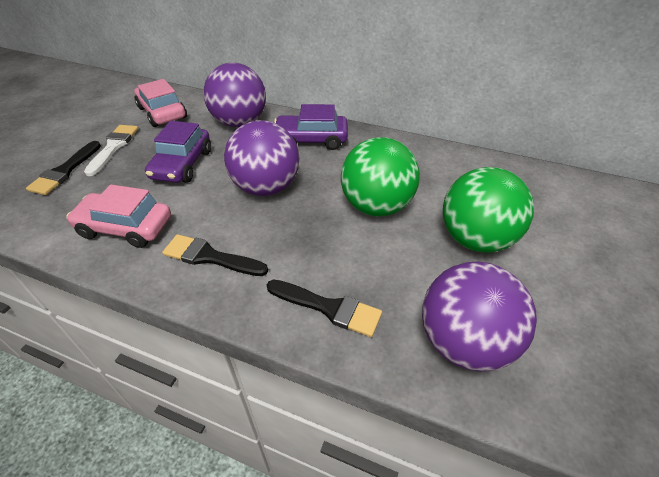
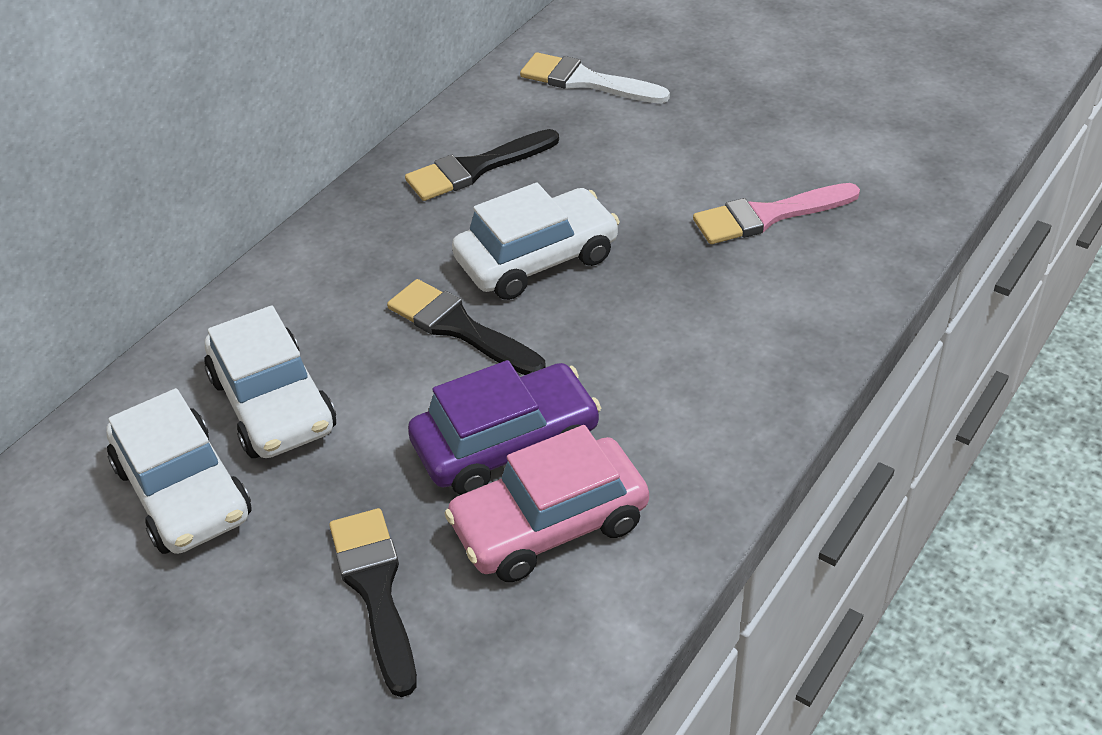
green ball: [341,137,420,217] [443,167,534,253] = 2 -> none = 0
pink brush: none = 0 -> [693,183,860,244] = 1
pink car: [66,184,171,248] [134,79,187,127] = 2 -> [445,425,649,582] = 1
purple ball: [204,63,266,127] [224,120,300,196] [422,262,537,372] = 3 -> none = 0
purple car: [145,121,211,183] [274,104,348,150] = 2 -> [408,360,601,495] = 1
white car: none = 0 -> [106,388,252,554] [204,305,336,458] [452,183,620,300] = 3

